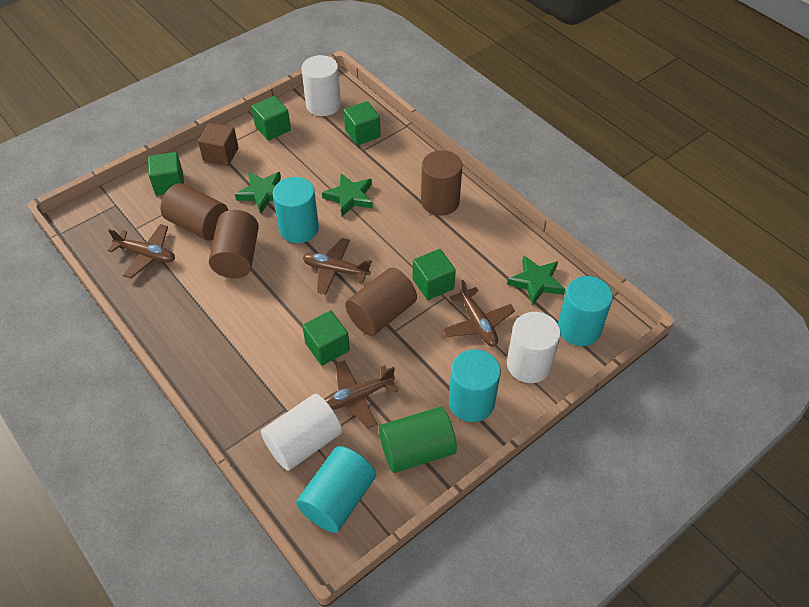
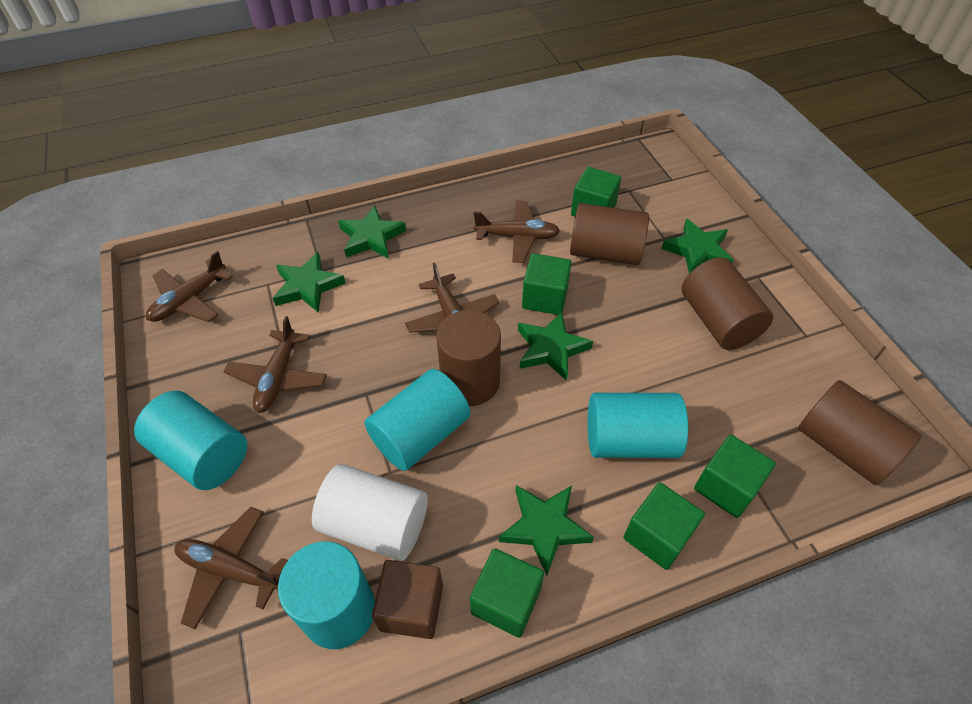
brown plane: [108,224,175,279] [303,238,372,295] [324,360,398,428] [443,280,515,347] = 4 -> [146,251,233,322] [174,507,288,629] [224,316,327,413] [405,262,499,333] [474,200,560,263] = 5
green cylinder: [379,407,457,473] = 1 -> none = 0
green star: [235,172,281,213] [322,173,373,217] [507,255,565,306] = 3 -> [273,252,346,313] [338,206,406,258] [499,485,594,576] [518,312,593,381] [661,218,734,274] = 5
white cylinder: [261,394,342,471] [301,55,341,116] [507,312,561,383] = 3 -> [312,464,428,561] = 1

